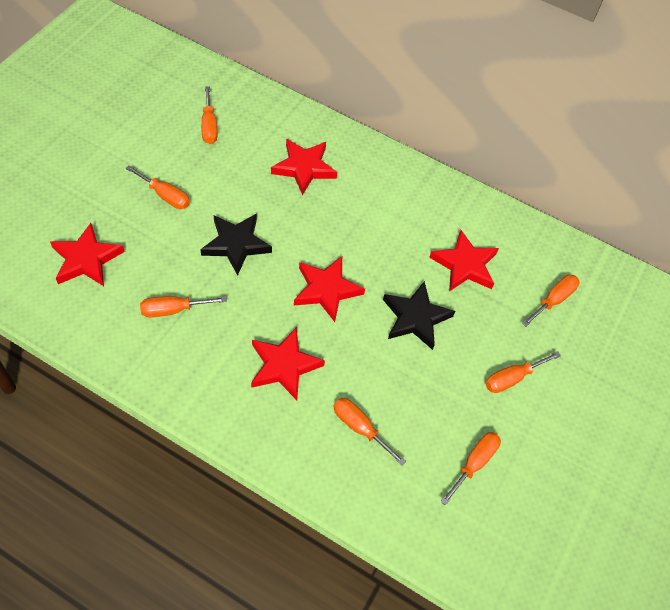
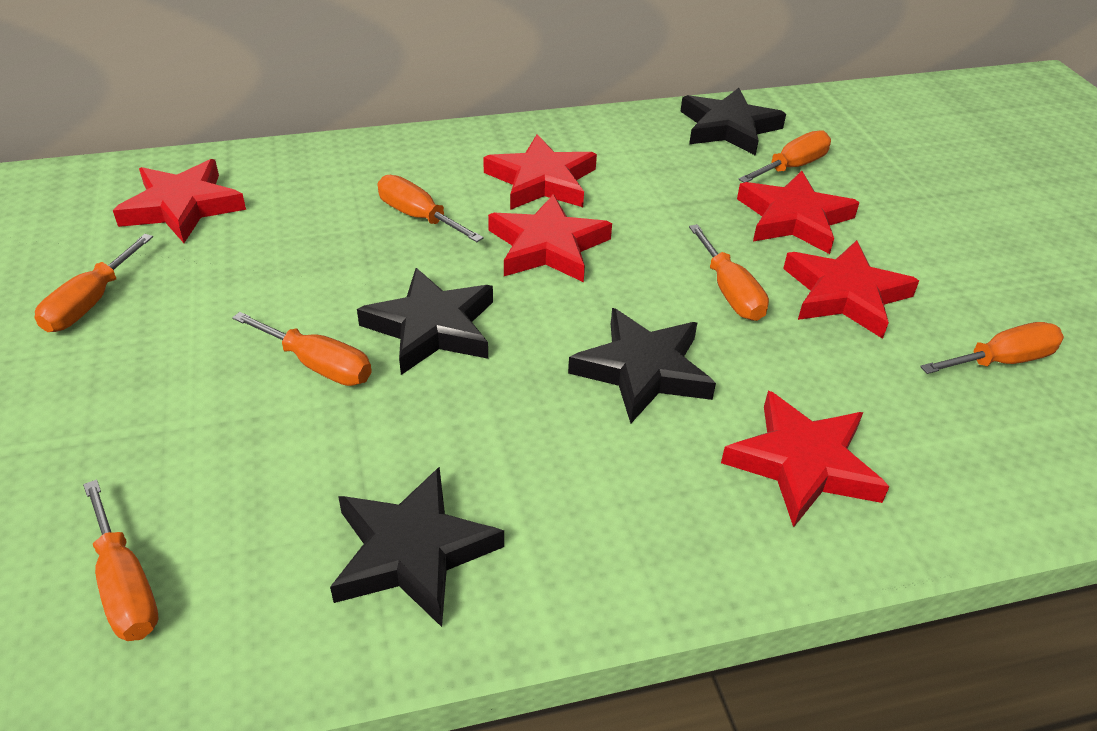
black star: [200,214,272,276] [383,281,455,350] = 2 -> [330,467,504,627] [357,268,493,375] [568,308,716,423] [680,88,786,156] = 4
red star: [50,223,125,286] [251,327,325,400] [271,139,337,195] [294,256,365,322] [429,230,499,291] = 5 -> [113,159,246,243] [483,134,597,210] [488,194,612,282] [721,391,889,527] [737,171,860,254] [783,240,919,339] = 6

